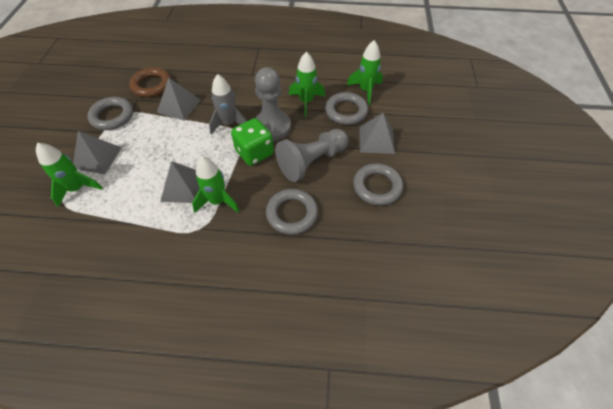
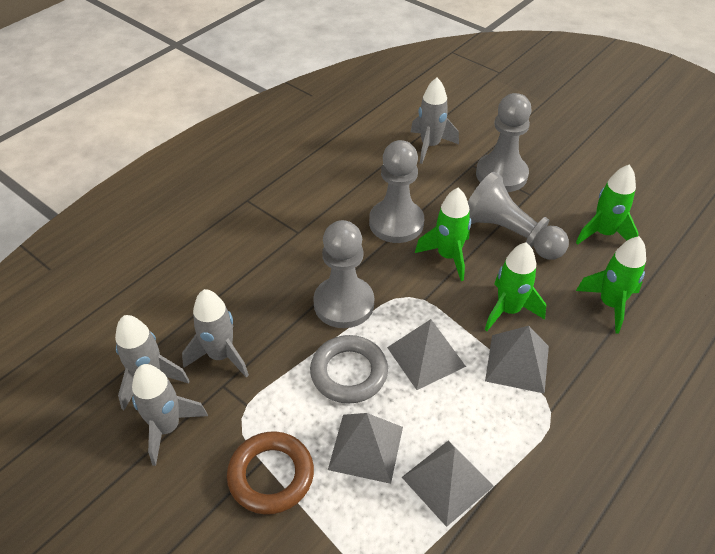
green dice: [231,118,274,166] = 1 -> none = 0
grey pawn: [255,67,291,141] [275,129,349,182] = 2 -> [313,220,374,328] [369,140,424,243] [468,172,569,260] [476,93,531,192] = 4
grey ring: [87,97,133,130] [266,189,318,235] [325,92,368,125] [353,163,403,206] = 4 -> [310,335,388,404] = 1
grey rocket: [209,74,247,134] = 1 -> [115,315,190,410] [132,364,208,466] [182,289,249,378] [411,78,459,164] = 4

